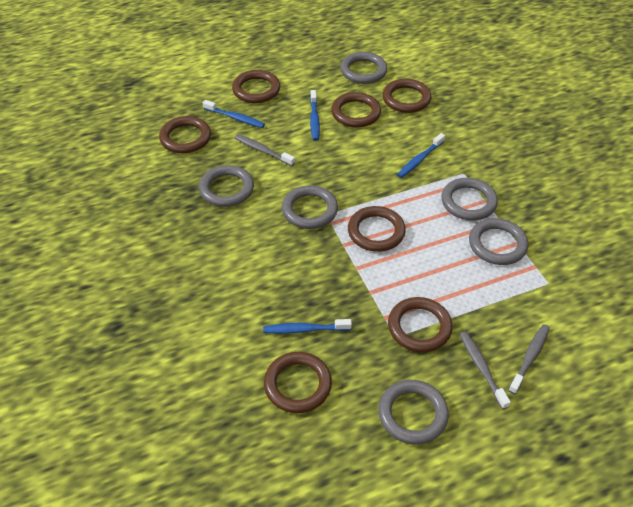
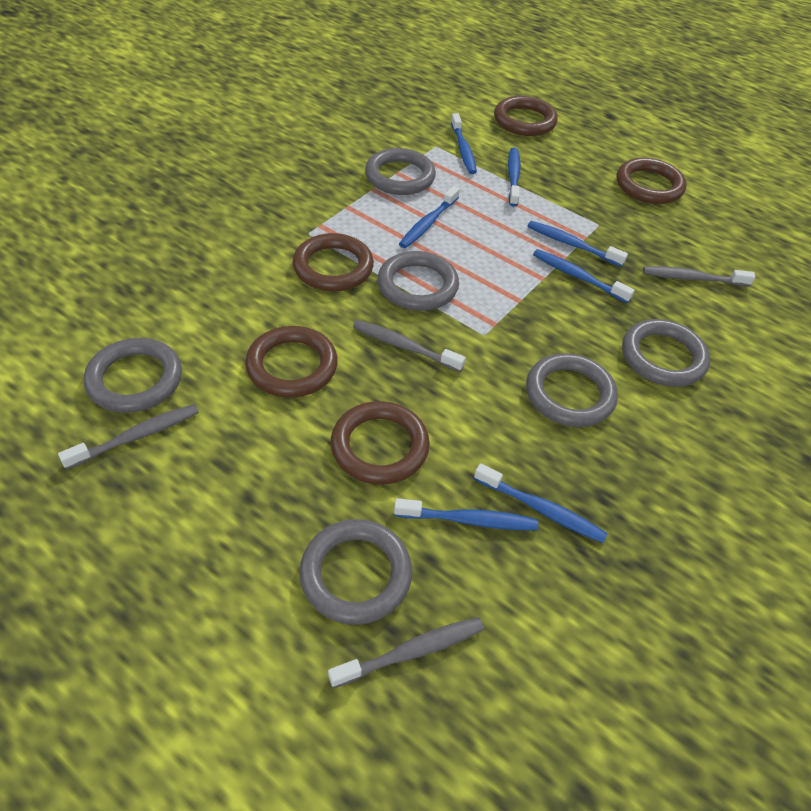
blue toothbrush: [203,100,265,128] [263,319,352,334] [310,90,320,141] [397,133,445,178] = 4 -> [394,498,538,530] [399,186,460,248] [451,113,477,174] [474,463,608,543] [508,147,521,207] [528,221,628,267] [533,249,635,303] = 7
brown ring: [159,116,211,153] [232,70,280,103] [264,352,332,413] [331,92,381,128] [348,206,406,252] [382,79,432,113] [388,297,453,352] = 7 -> [245,326,338,397] [293,233,374,291] [331,401,430,485] [494,96,558,136] [617,158,687,204] = 5
grey toothbrush: [235,134,295,166] [460,331,511,409] [508,324,550,394] = 3 -> [58,404,199,470] [328,617,484,688] [353,320,466,372] [643,266,755,287] = 4

